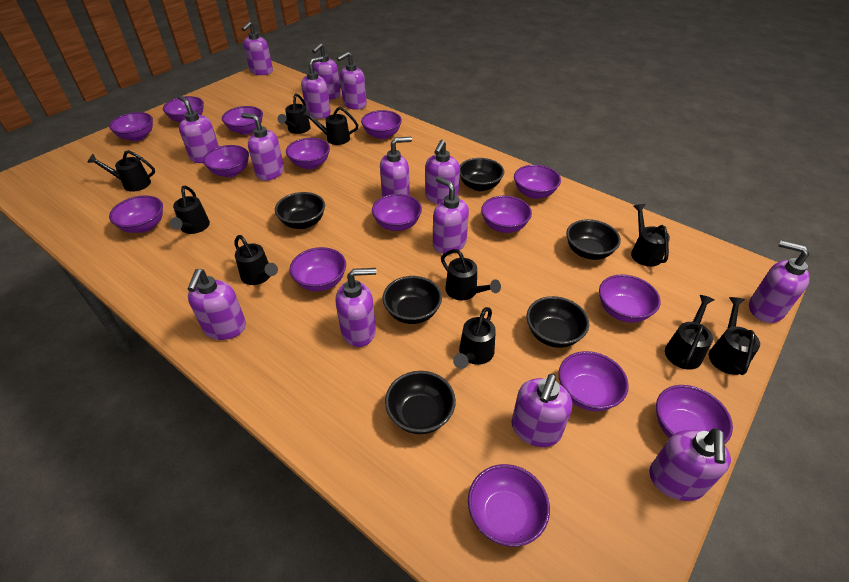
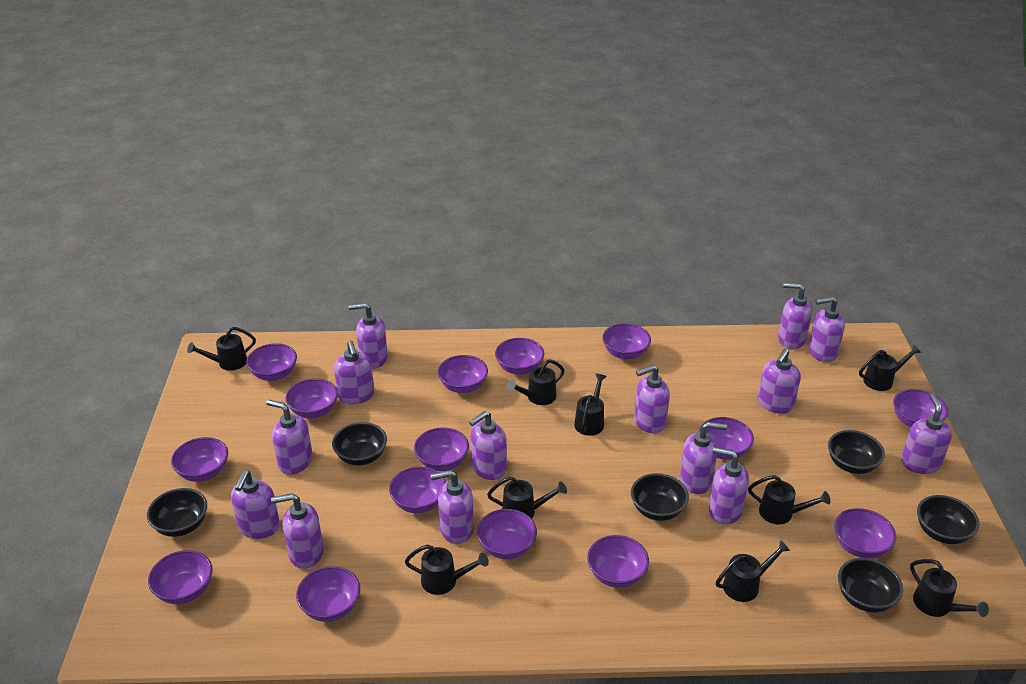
black watering can: [87,150,155,192] [170,186,210,234] [234,235,278,285] [278,93,311,134] [303,107,358,145] [441,249,501,300] [453,307,496,369] [631,204,670,267] [665,295,714,370] [709,297,760,375] = 10 -> [187,327,256,371] [405,545,489,595] [487,477,567,519] [506,359,565,405] [574,374,607,436] [716,540,790,602] [748,475,830,524] [859,344,921,391] [910,559,989,617] = 9

